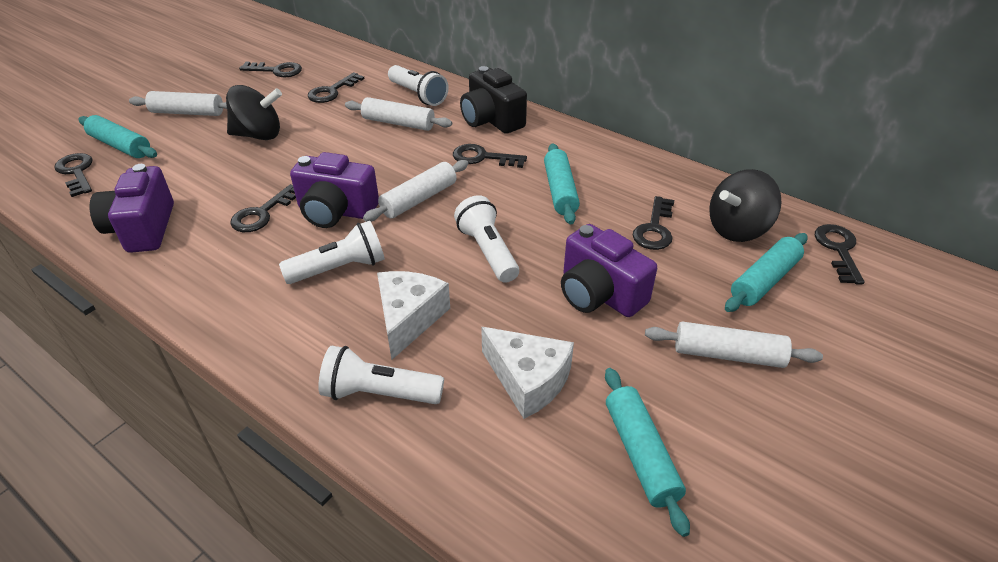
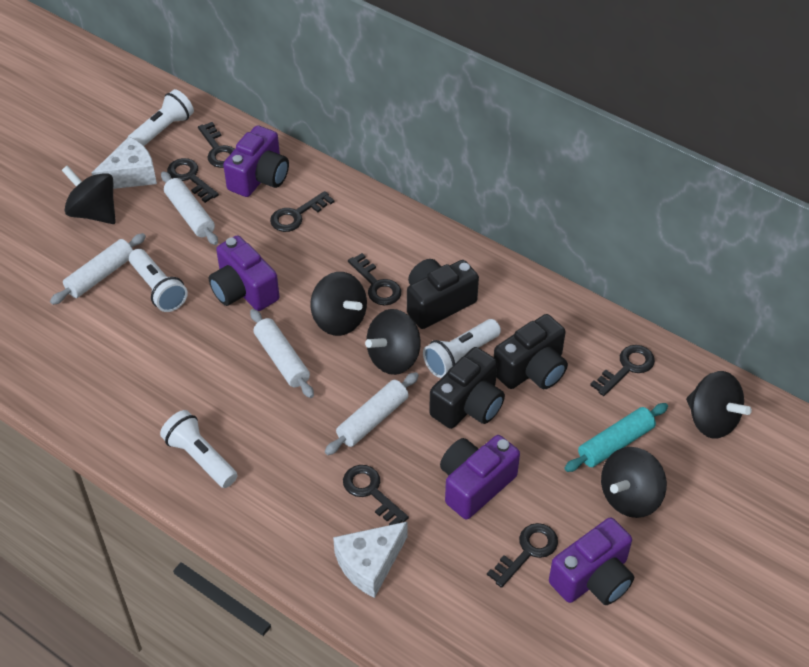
black camera: [460,66,527,134] = 1 -> [407,259,479,329] [429,347,505,429] [494,314,568,389] = 3
black spinning top: [226,85,282,140] [709,169,782,242] = 2 -> [62,165,116,224] [310,272,367,336] [365,309,421,375] [601,447,667,518] [686,371,752,439] = 5
purple camera: [89,164,174,253] [290,152,379,228] [561,224,657,317] = 3 -> [209,235,279,311] [223,125,289,197] [440,435,520,519] [549,518,634,605] = 4
turquoise rolling pin: [78,115,157,158] [544,143,580,224] [605,368,690,537] [725,233,808,312] = 4 -> [564,403,668,472] = 1

